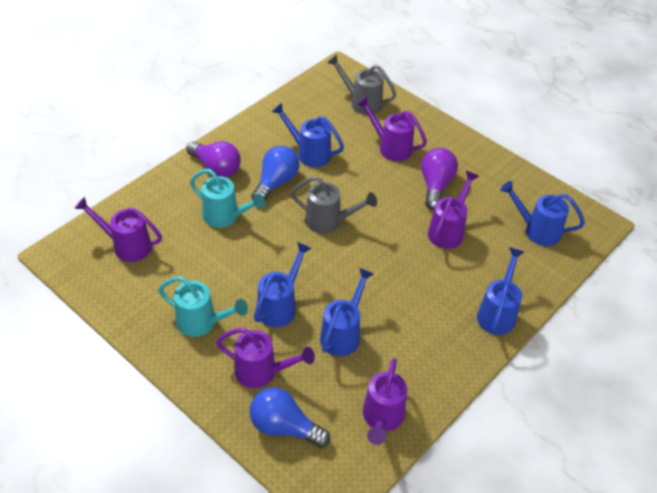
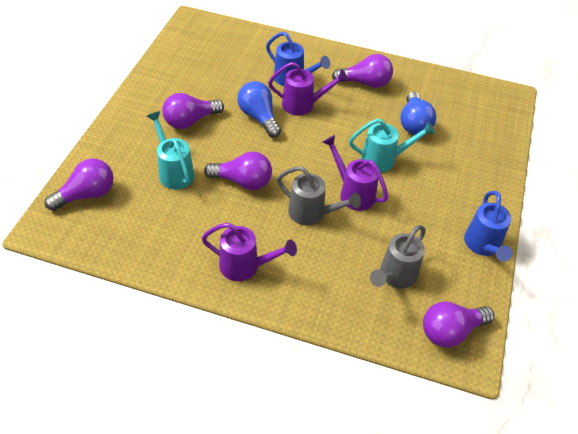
blue watering can: [254,242,312,327] [272,103,344,167] [320,268,374,356] [477,247,524,335] [500,181,585,246] = 5 -> [266,32,330,86] [464,191,513,262] = 2
purple light bulb: [186,141,241,178] [421,148,458,210] = 2 -> [45,158,114,211] [162,93,224,129] [204,152,272,190] [332,54,393,88] [423,302,495,348] = 5
purple watering can: [75,197,162,262] [216,328,315,388] [356,96,427,161] [363,358,407,445] [428,171,479,249] = 5 -> [202,223,297,281] [268,62,348,116] [323,135,388,211] = 3

